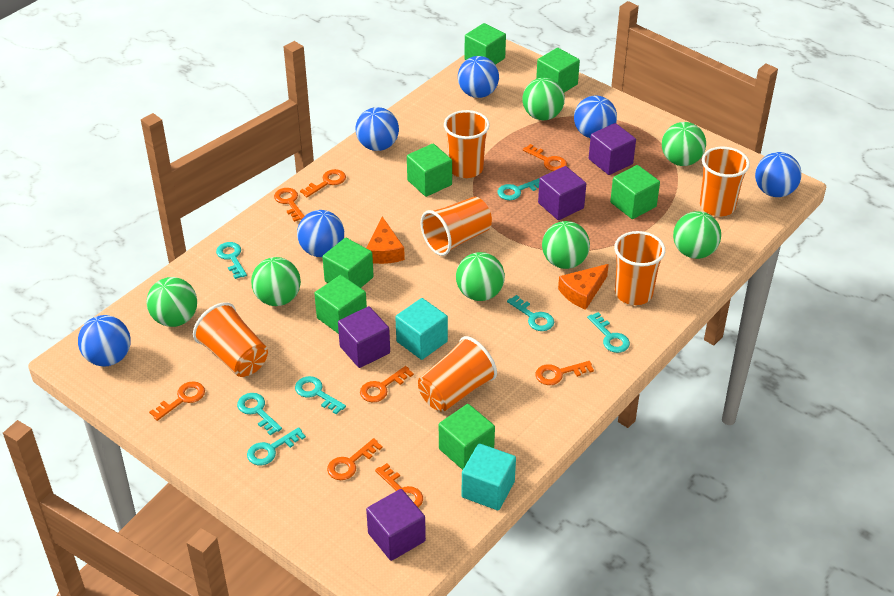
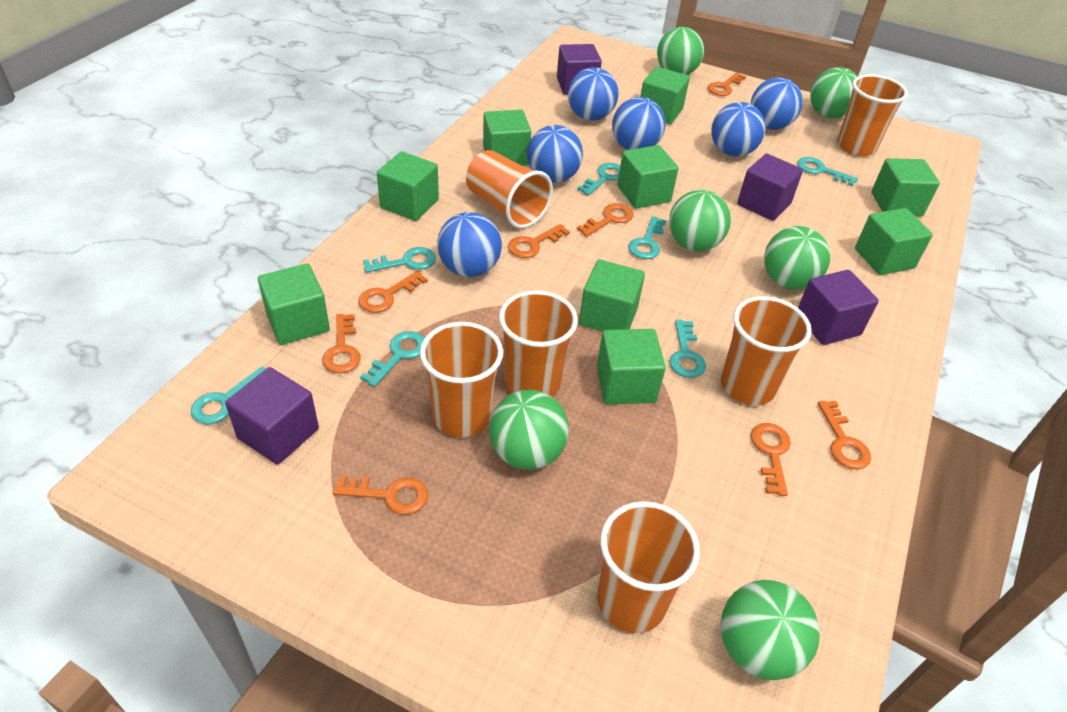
green ball: [147,277,197,327] [251,257,301,306] [456,252,505,301] [522,78,565,120] [542,221,590,269] [662,122,706,166] [673,211,721,259] = 7 -> [489,390,569,470] [657,27,704,75] [669,190,731,251] [721,580,820,680] [764,226,830,290] [810,67,858,119] = 6
green cube: [314,275,367,334] [322,238,374,288] [407,144,452,197] [439,404,495,470] [464,23,506,65] [536,48,580,92] [610,165,660,219] = 7 -> [258,263,330,345] [377,151,439,221] [483,110,531,166] [579,259,645,331] [597,329,666,404] [617,145,679,209] [640,67,690,124] [855,208,933,275] [871,158,940,216] = 9
orange cheese: [366,217,405,264] [558,264,609,310] = 2 -> none = 0
turquoise cube: [395,298,448,360] [462,443,516,510] = 2 -> none = 0

